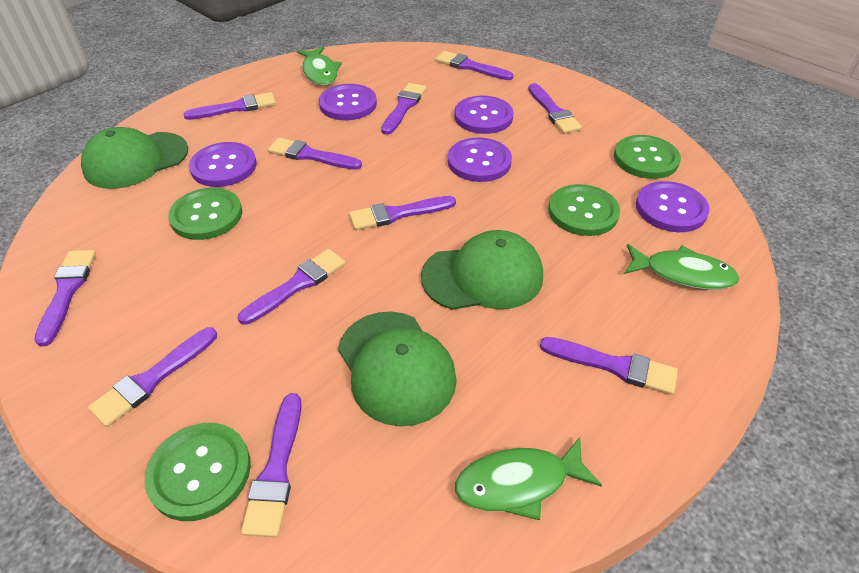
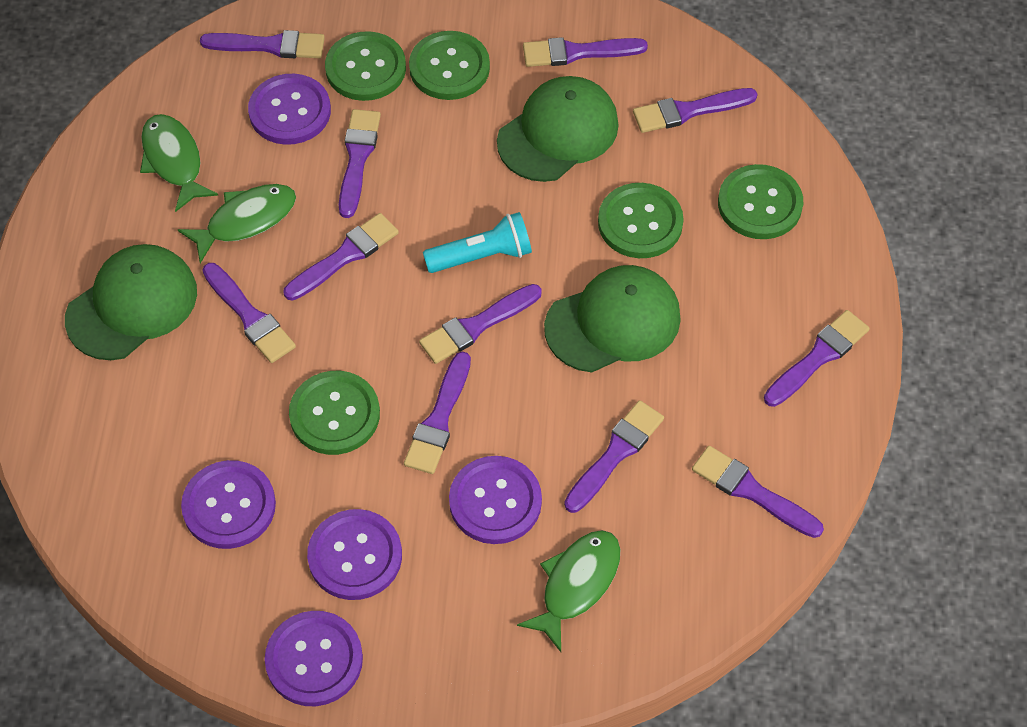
green button: [145,423,251,521] [168,188,242,240] [548,184,620,236] [614,135,681,179] = 4 -> [289,371,380,455] [325,31,406,101] [409,31,490,100] [598,183,684,258] [718,164,803,239] = 5
turquoise flashlight: none = 0 -> [423,212,532,273] = 1

